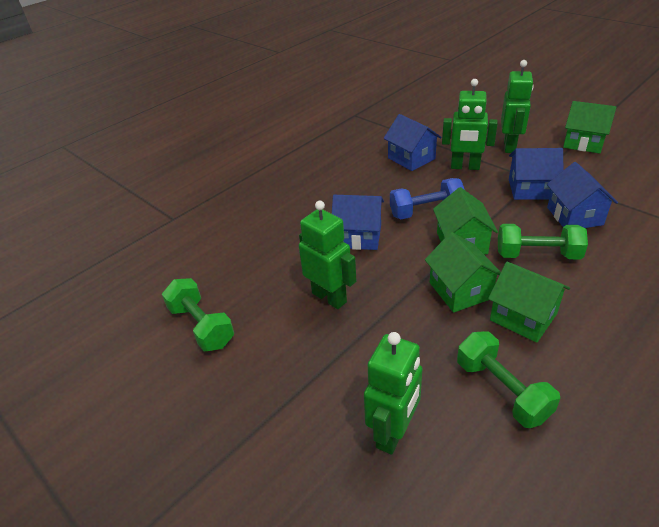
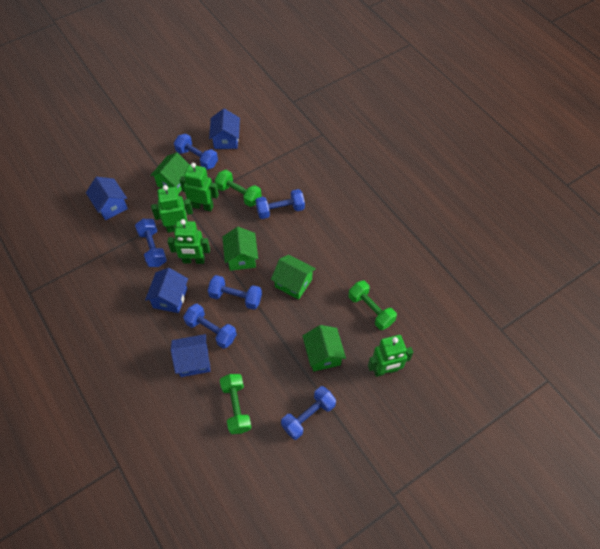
blue dumbbell: [390,178,465,219] = 1 -> [135,219,167,267] [174,134,218,170] [183,304,237,349] [208,275,262,310] [256,189,305,219] [281,386,336,440] = 6

